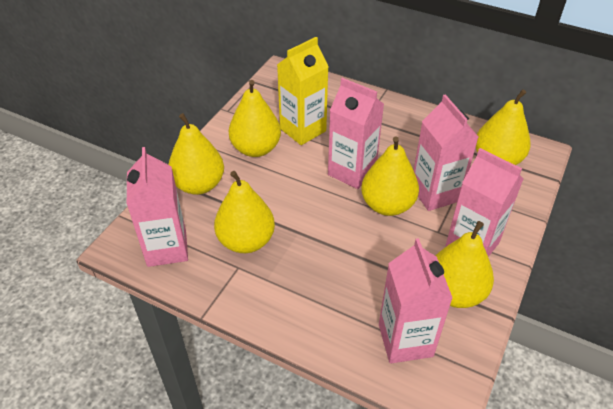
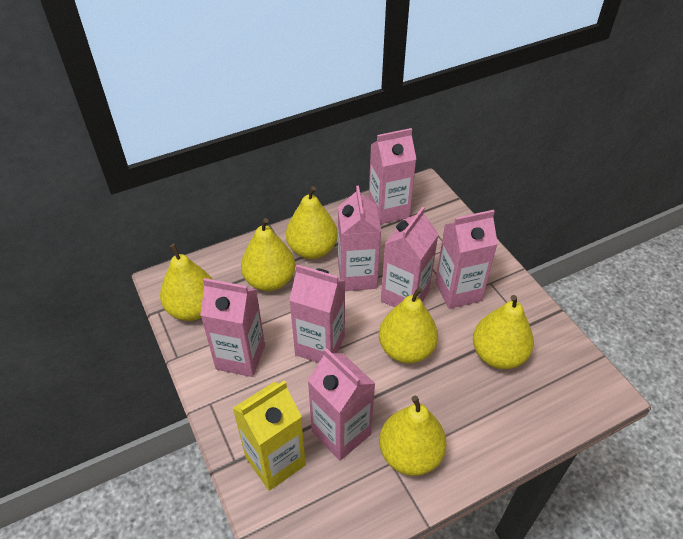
pink carton: [127,147,188,267] [328,78,384,189] [379,238,453,364] [414,94,479,211] [445,148,523,257] = 5 -> [200,278,265,377] [289,264,345,363] [307,348,375,461] [338,186,381,291] [369,128,416,224] [381,207,439,308] [435,210,498,309] = 7

